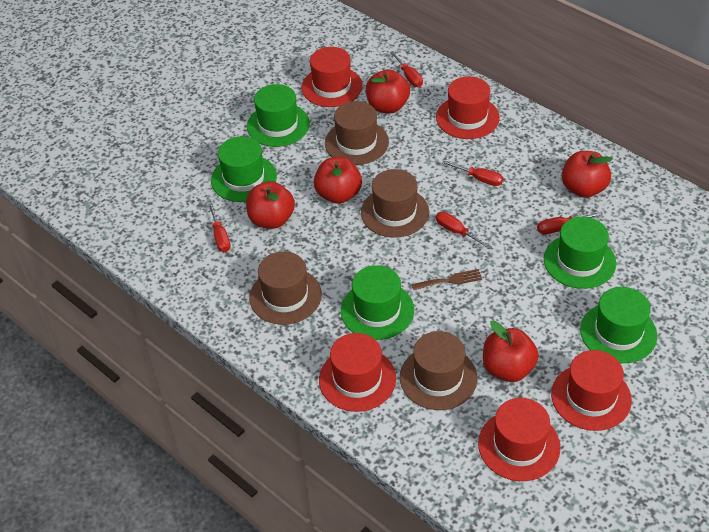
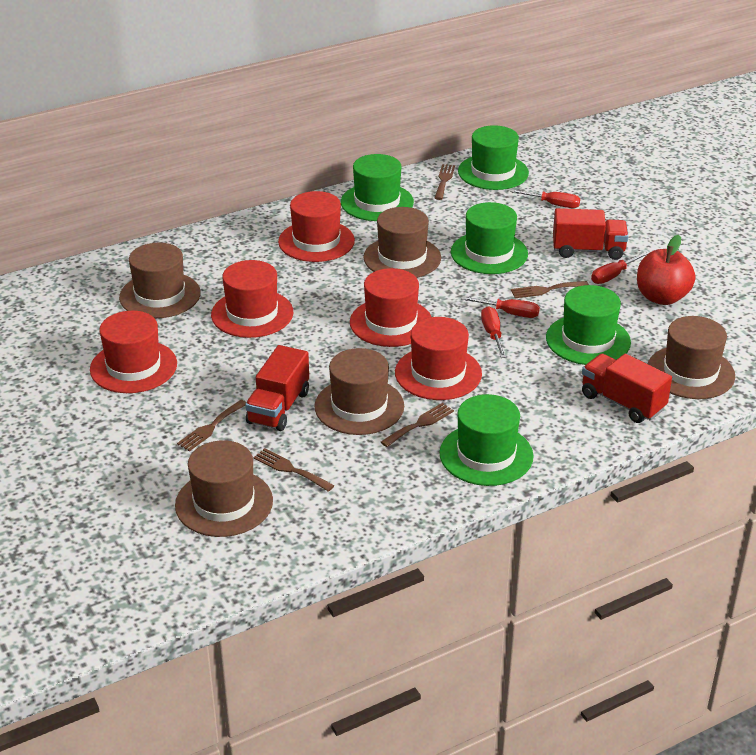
brown fork: [412,269,482,290] = 1 -> [177,400,246,451] [253,448,335,492] [381,403,454,447] [435,164,455,200] [511,281,589,298] = 5
brown hat: [249,251,322,325] [325,101,389,165] [361,169,429,238] [400,331,477,410] = 4 -> [119,243,201,318] [175,440,273,537] [314,348,404,435] [364,207,441,278] [648,316,735,399] = 5
red apple: [246,181,295,229] [314,157,362,204] [366,69,410,113] [483,321,539,382] [562,151,613,198] = 5 -> [637,235,695,305] = 1
red screwdriver: [208,203,231,252] [390,51,423,87] [436,212,492,249] [442,160,503,186] [537,212,602,234] = 5 -> [461,296,540,318] [481,306,506,358] [510,189,580,208] [591,252,649,284] = 4
red truck: none = 0 -> [245,345,309,431] [553,208,629,260] [582,354,672,423] = 3

